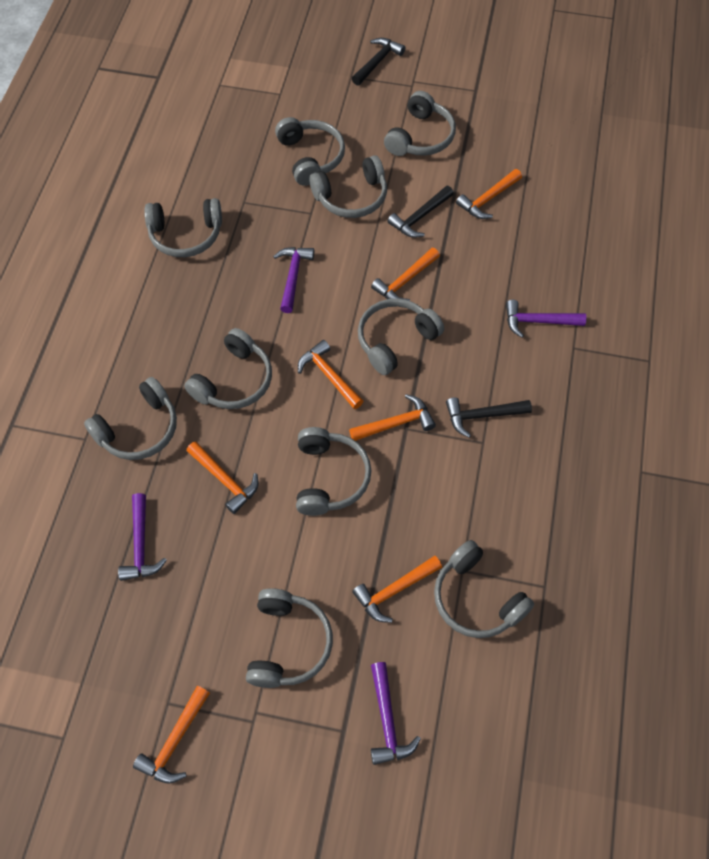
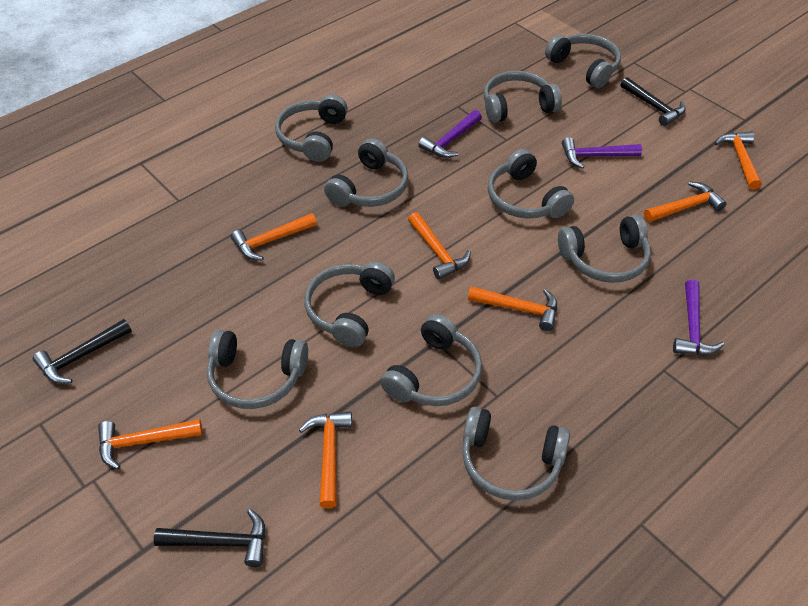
purple hammer: [118,493,167,581] [273,247,314,313] [371,662,421,765] [506,300,586,338] = 4 -> [418,110,482,158] [562,137,642,169] [673,280,724,355] = 3

